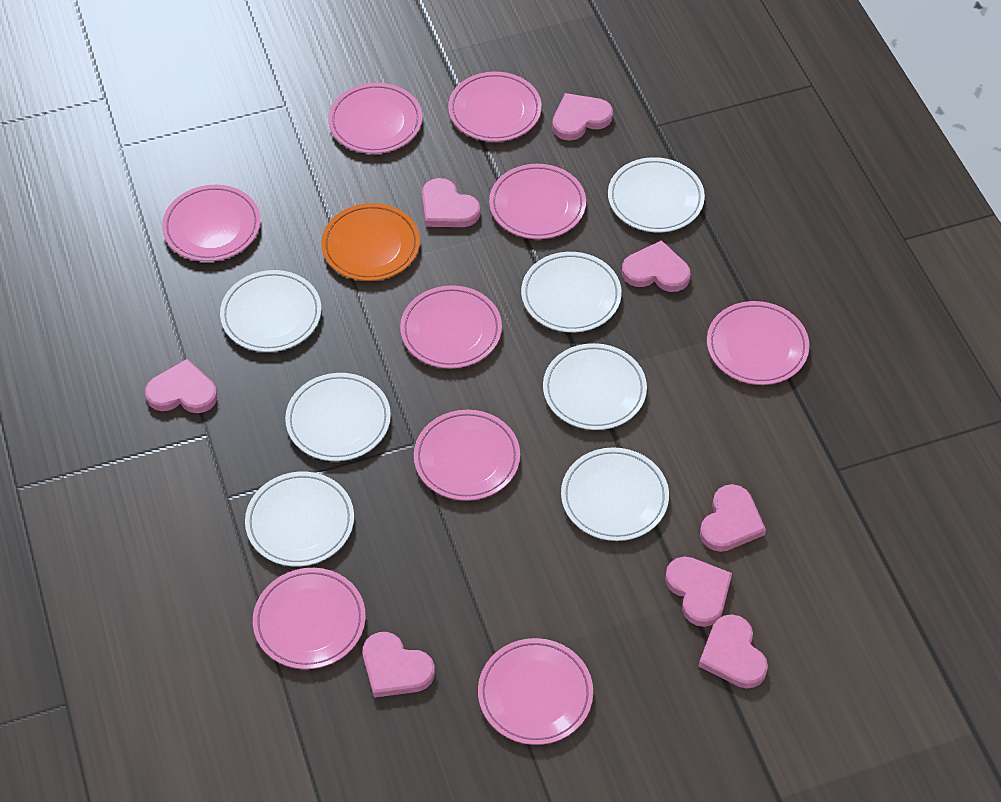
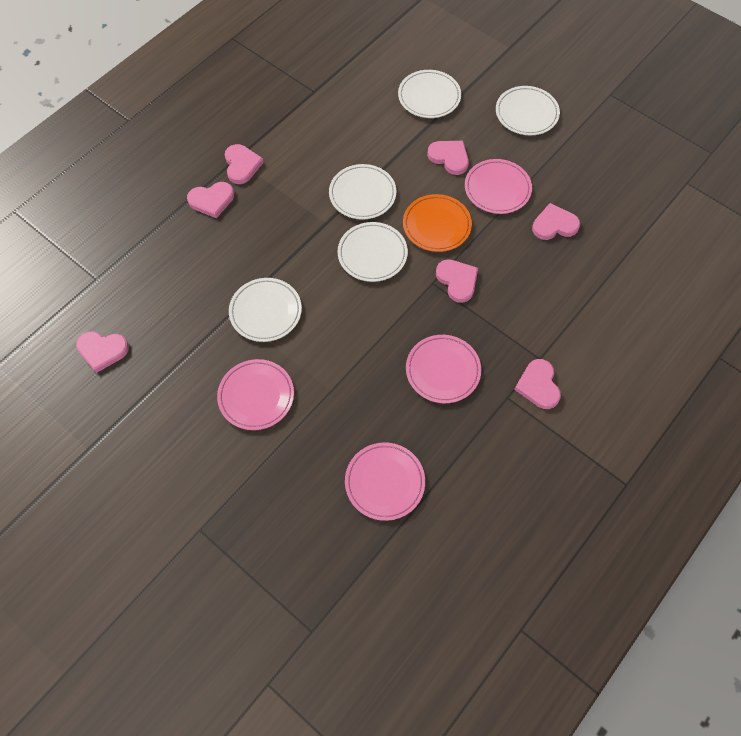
pink heart: [145,359,217,413] [363,632,435,698] [422,178,480,227] [552,93,613,141] [622,240,691,292] [665,556,732,627] [699,614,768,688] [700,484,766,552] = 8 -> [76,331,129,373] [187,182,234,218] [225,144,264,184] [427,141,469,175] [436,259,478,303] [514,359,561,409] [532,203,580,240] = 7
pink plate: [162,185,260,261] [253,568,366,669] [328,83,422,154] [400,285,502,368] [414,410,520,501] [448,72,542,142] [478,638,593,745] [489,164,586,239] [707,301,810,385] = 9 -> [217,359,294,430] [345,443,425,521] [406,335,481,403] [465,159,532,214] = 4
white plate: [220,270,321,352] [245,472,354,566] [285,373,391,461] [521,252,622,332] [543,343,647,430] [561,447,669,541] [608,157,705,232] = 7 -> [229,278,302,342] [329,164,396,219] [338,222,408,282] [398,70,461,118] [496,86,560,135] = 5

